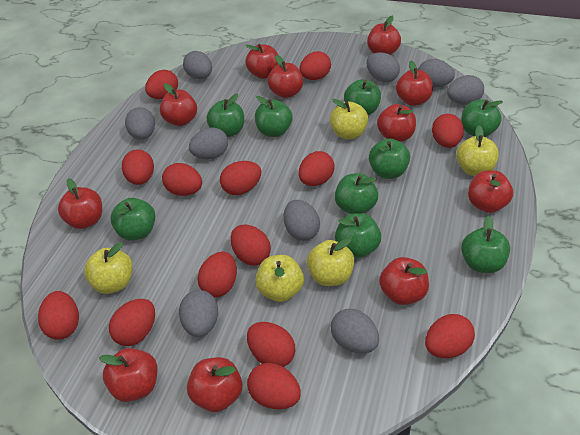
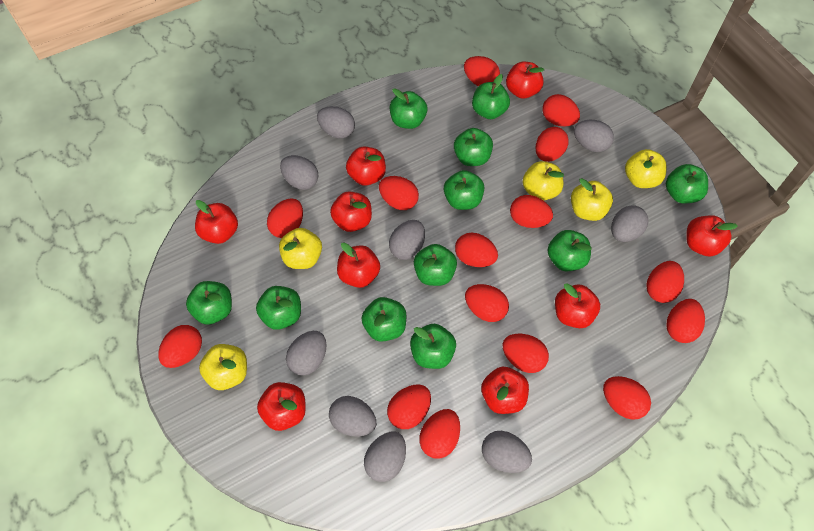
green apple: [110,198,155,240] [206,94,244,137] [255,96,293,137] [335,173,378,214] [335,213,381,258] [344,79,381,115] [369,139,410,179] [461,100,503,137] [461,216,510,273] = 9 -> [186,281,232,325] [256,286,301,330] [362,297,406,342] [390,88,427,129] [410,324,456,369] [414,244,457,286] [444,170,484,210] [454,128,493,166] [472,74,510,119] [547,230,592,272] [666,164,708,204] = 11
red apple: [58,178,102,229] [99,348,157,402] [160,83,197,126] [187,357,242,412] [245,44,278,79] [267,55,303,98] [367,16,401,55] [377,104,416,142] [379,257,429,305] [396,61,433,106] [468,170,513,213] = 11 -> [195,200,238,244] [257,382,306,431] [330,191,372,232] [337,242,380,288] [346,147,386,186] [481,367,529,414] [506,62,544,99] [555,283,600,328] [686,215,738,256] = 9
red egg: [38,291,79,339] [109,299,155,346] [122,149,154,185] [145,70,178,99] [162,163,202,196] [198,251,237,297] [220,161,261,195] [231,224,271,266] [247,322,295,367] [247,363,301,409] [298,151,335,186] [300,51,331,80] [425,314,475,358] [432,114,464,148] = 14 -> [158,325,202,368] [267,198,303,238] [379,176,419,210] [387,384,431,429] [419,409,460,459] [455,232,498,267] [464,56,500,86] [465,284,509,322] [503,334,549,373] [510,195,553,228] [535,127,569,162] [542,94,580,126] [603,376,651,420] [646,261,684,303] [666,299,705,343] = 15

